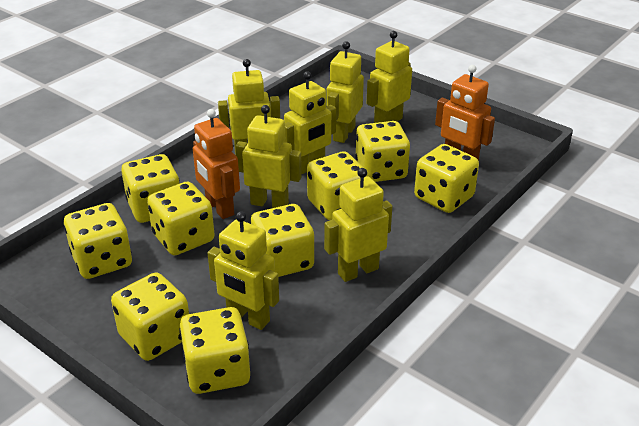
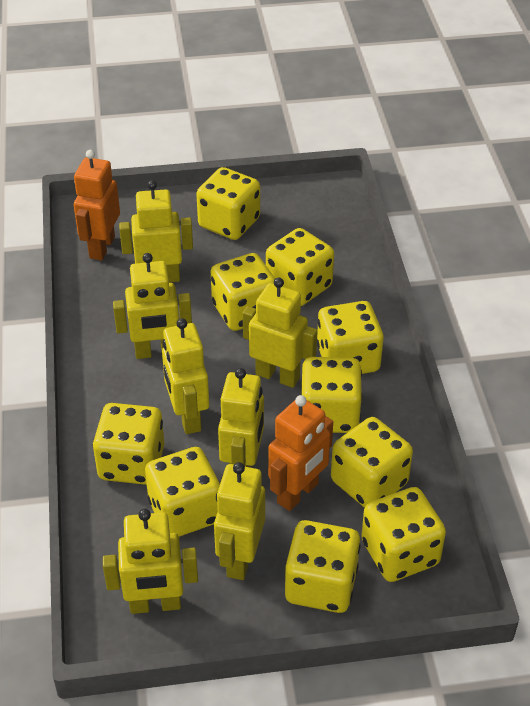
yellow dice: [64,203,132,279] [111,272,189,361] [121,154,180,223] [147,182,215,255] [179,307,250,394] [251,204,314,277] [307,151,369,220] [355,121,410,182] [414,144,479,213] = 9 -> [93,403,165,485] [145,447,220,537] [196,167,260,240] [211,253,275,331] [266,228,334,306] [285,520,361,613] [300,357,362,433] [317,301,383,374] [331,417,413,508] [361,487,446,582] = 10

